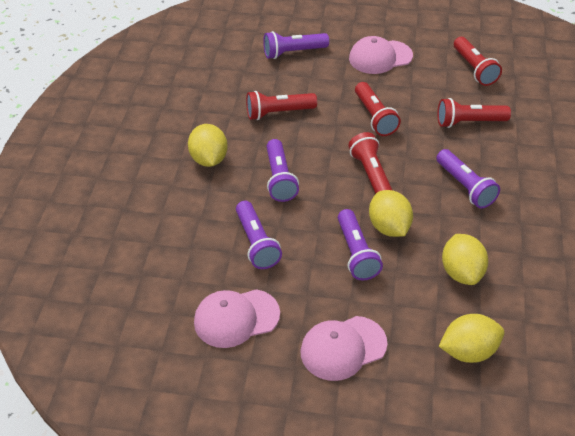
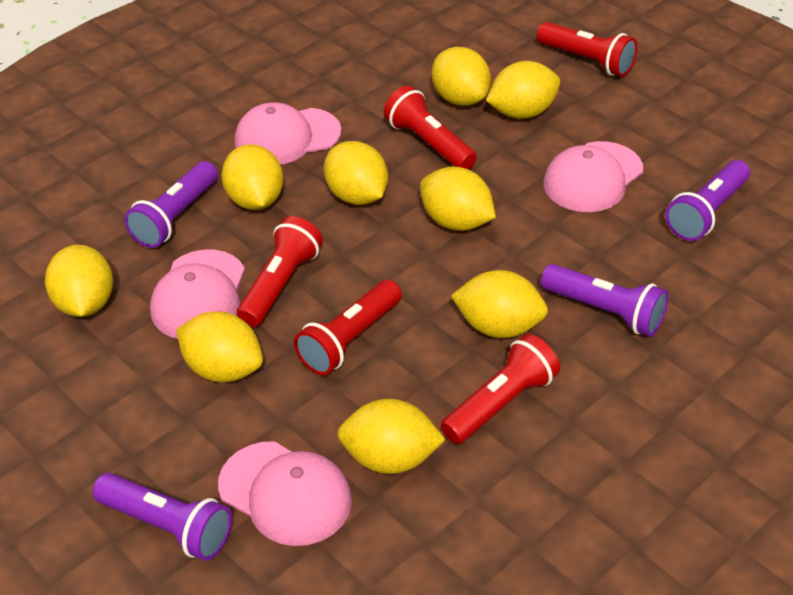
pink cap: [194,289,280,348] [300,316,387,381] [349,36,413,74] = 3 -> [150,250,245,339] [218,441,352,546] [235,102,341,165] [544,141,643,212] = 4
purple flashlight: [236,201,282,269] [263,31,329,59] [266,139,299,202] [338,209,383,280] [436,149,500,209] = 5 -> [92,473,232,561] [124,161,218,248] [541,264,668,337] [665,160,750,241] = 4
yellow lemon: [188,124,228,167] [369,190,413,237] [439,314,504,363] [442,234,488,285] = 4 -> [45,245,113,317] [176,311,263,382] [221,144,283,210] [324,141,388,205] [337,399,446,474] [420,167,496,231] [432,47,491,106] [451,270,548,338] [486,61,560,119] = 9

